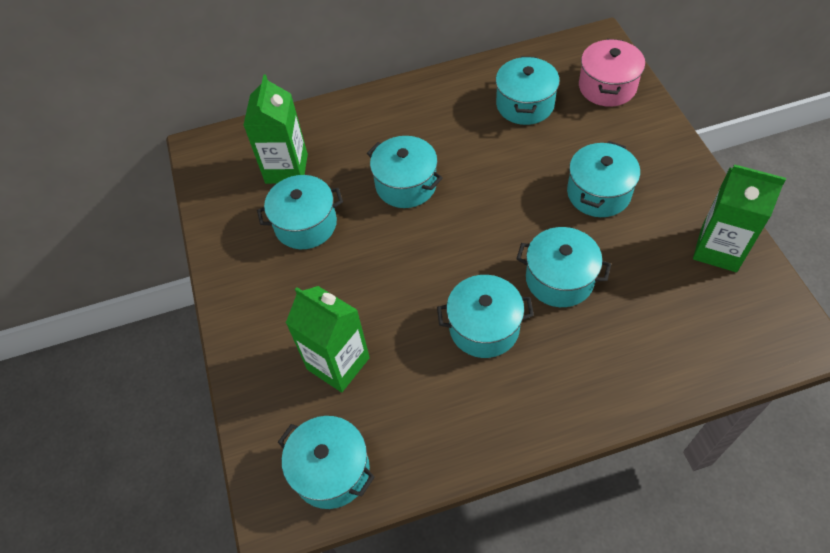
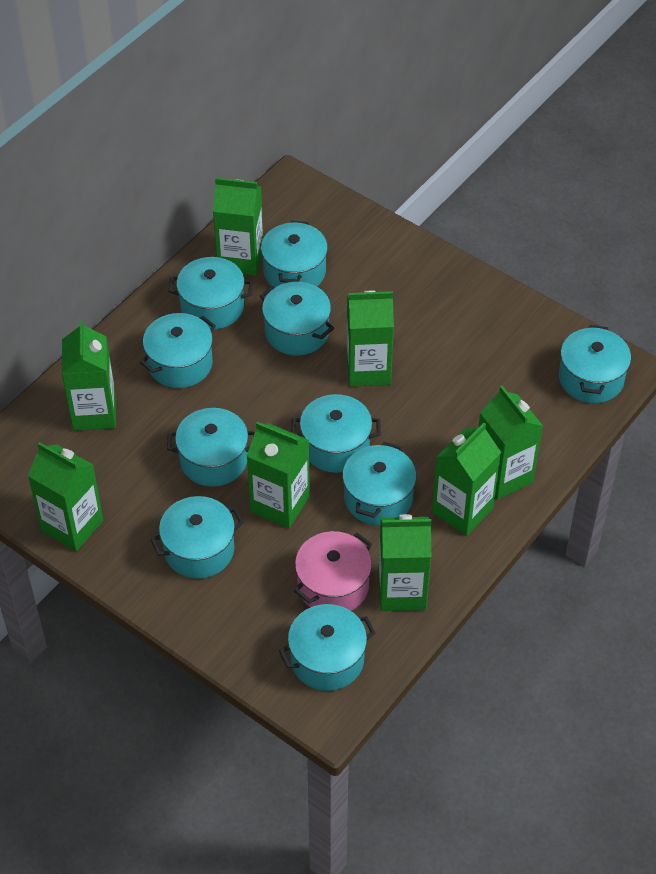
green carton: [243,74,308,184] [286,286,370,392] [693,164,786,272] = 3 -> [28,442,103,551] [62,320,116,431] [213,178,263,276] [247,422,310,528] [346,291,394,387] [378,514,431,611] [432,423,501,536] [478,386,543,500] = 8
turquoise pot: [257,175,343,249] [278,416,375,509] [367,136,443,208] [437,275,534,358] [496,56,560,125] [516,227,611,307] [567,141,640,217] = 7 -> [140,313,216,388] [150,496,244,579] [167,408,255,487] [168,257,253,330] [260,282,334,356] [261,221,328,287] [279,604,376,691] [292,394,381,473] [342,442,416,525] [559,325,631,403] = 10

